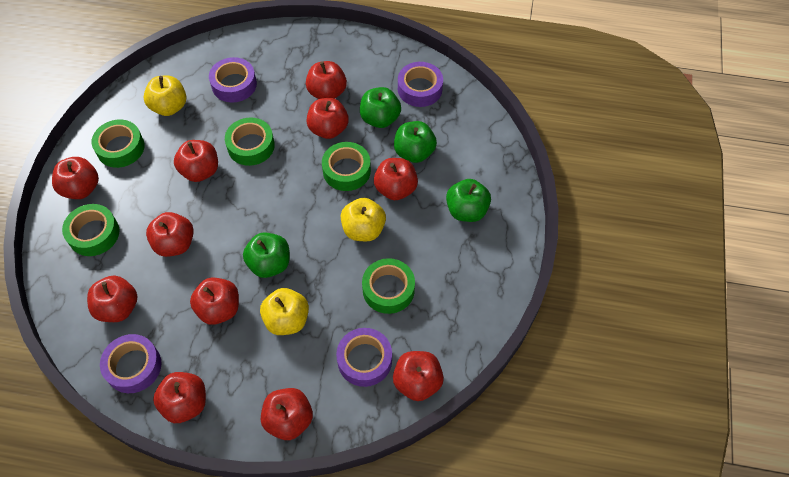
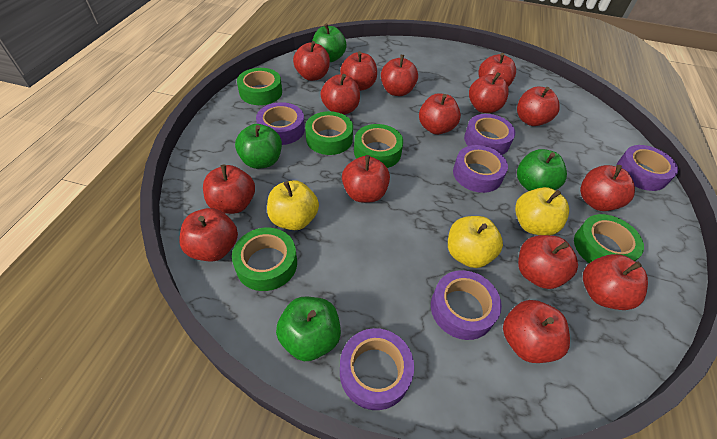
purple tape: [100,334,162,393] [209,57,257,103] [336,328,392,387] [398,62,443,107] = 4 -> [256,102,305,145] [340,328,414,410] [431,270,502,340] [453,145,508,193] [464,114,515,155] [617,145,678,191] = 6
red apple: [52,157,99,199] [87,275,137,322] [146,212,194,257] [153,372,206,423] [174,140,218,182] [190,277,239,325] [261,388,313,440] [306,61,347,99] [306,98,349,139] [374,158,418,200] [393,351,444,401] = 11 -> [179,208,238,262] [203,165,255,214] [293,41,330,81] [321,74,360,115] [340,51,377,91] [342,155,390,203] [381,55,418,96] [419,93,461,135] [469,72,509,113] [478,53,516,87] [503,300,570,363] [517,86,559,126] [518,235,578,289] [580,165,635,211] [583,254,648,310] = 15

